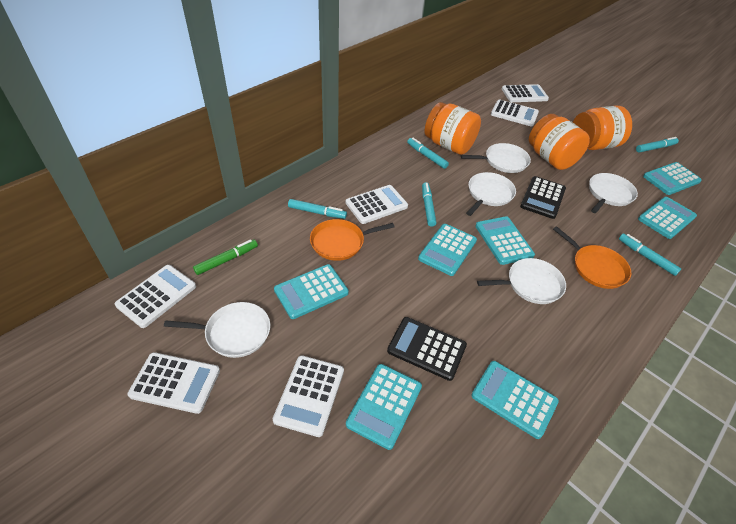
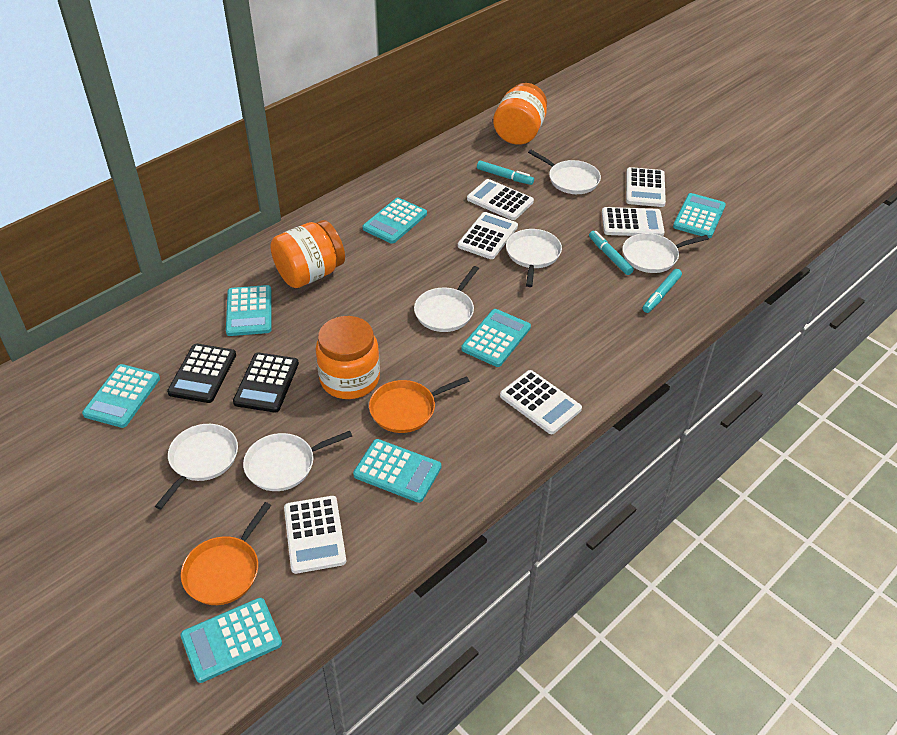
green marker: [193,240,258,275] = 1 -> none = 0
turquoise marker: [288,199,347,219] [407,138,449,169] [422,182,436,227] [619,234,681,276] [636,137,679,153] = 5 -> [477,161,534,185] [589,231,634,275] [643,269,682,313] = 3
white pan: [164,302,270,358] [461,143,531,173] [466,172,516,216] [477,258,566,304] [589,173,638,213] = 5 -> [155,424,238,509] [243,431,352,491] [414,266,479,332] [506,229,562,287] [528,149,601,194] [622,233,709,273] = 6

